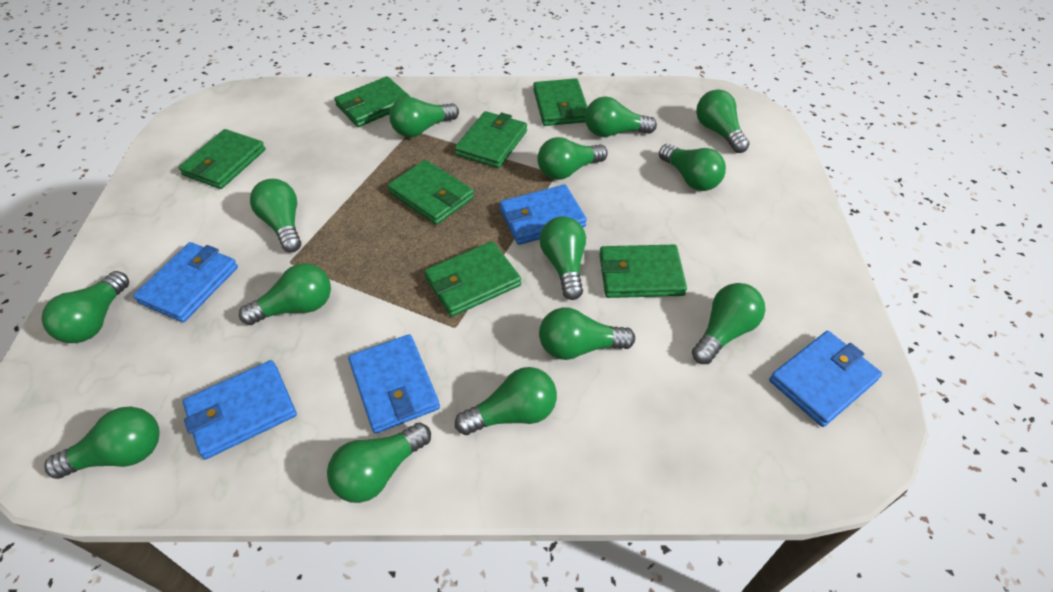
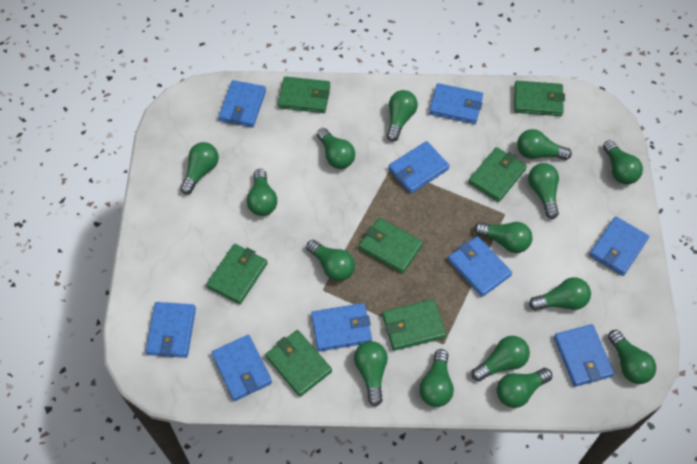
blue wallet: [133,242,238,322] [183,360,297,459] [348,334,440,434] [499,185,587,245] [769,331,882,427] = 5 -> [146,302,196,358] [211,335,272,401] [219,80,266,127] [311,303,372,352] [388,141,450,194] [429,83,483,124] [448,236,512,297] [554,324,614,387] [589,217,649,276] = 9
green light bulb: [41,271,129,343] [44,407,160,479] [239,263,331,325] [250,179,301,252] [327,422,431,503] [389,97,459,137] [455,367,557,435] [537,137,608,180] [539,216,586,300] [539,307,635,360] [585,96,657,137] [659,144,726,191] [692,283,765,364] [696,89,750,153] = 14 -> [180,142,219,194] [247,169,277,216] [306,240,355,281] [317,128,355,169] [354,341,388,406] [387,90,418,142] [419,349,454,407] [472,336,530,381] [474,222,532,253] [497,368,552,408] [517,129,572,160] [528,163,559,219] [529,277,591,311] [603,140,643,185] [608,330,656,384] = 15

